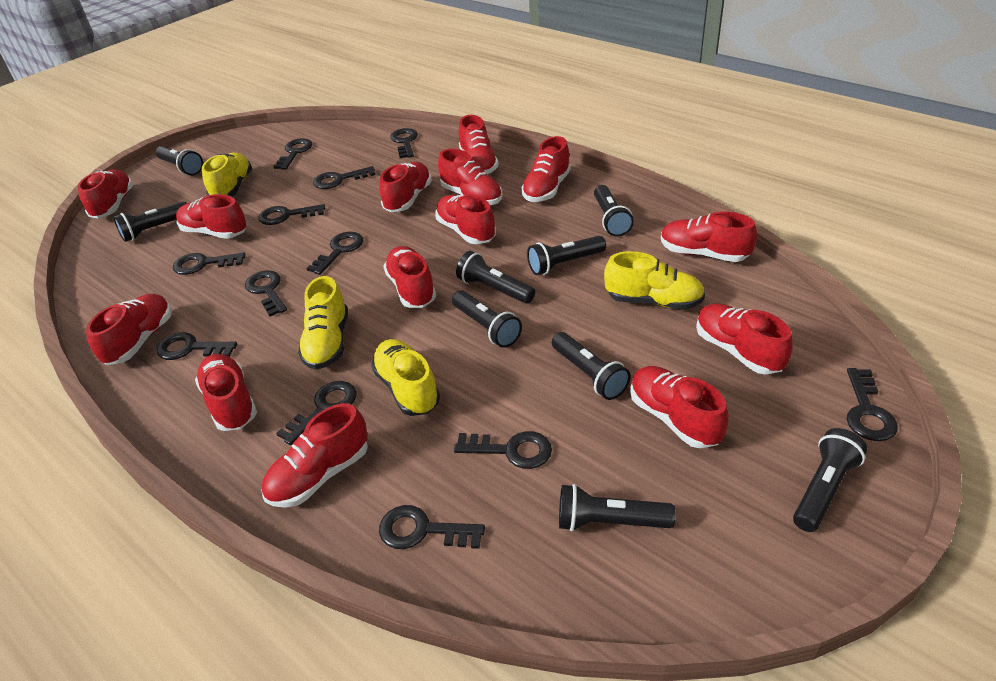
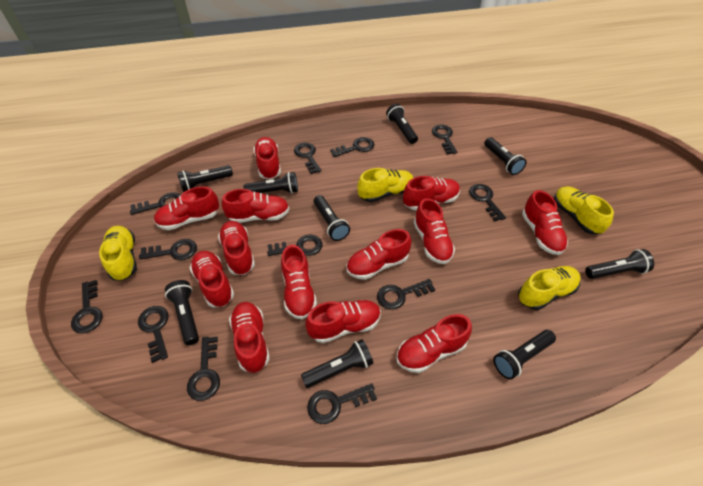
red shoe: [78,169,133,218] [86,294,172,365] [176,194,247,239] [195,354,257,431] [262,403,368,508] [379,162,432,212] [383,246,436,308] [435,194,496,244] [438,149,503,205] [459,115,499,174] [521,136,571,202] [630,366,729,448] [661,212,757,262] [696,304,793,374] = 14 -> [154,186,219,230] [190,251,234,308] [218,221,255,275] [221,189,289,223] [229,302,270,373] [254,137,281,179] [281,245,317,319] [305,300,381,343] [346,229,412,280] [396,314,472,373] [403,176,460,211] [414,198,455,264] [522,190,568,255] = 13

